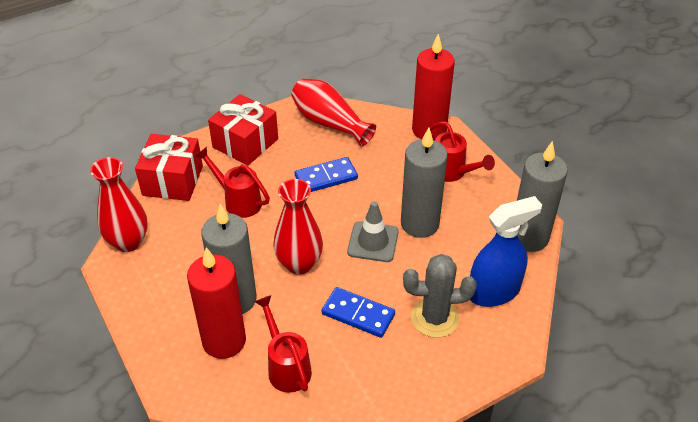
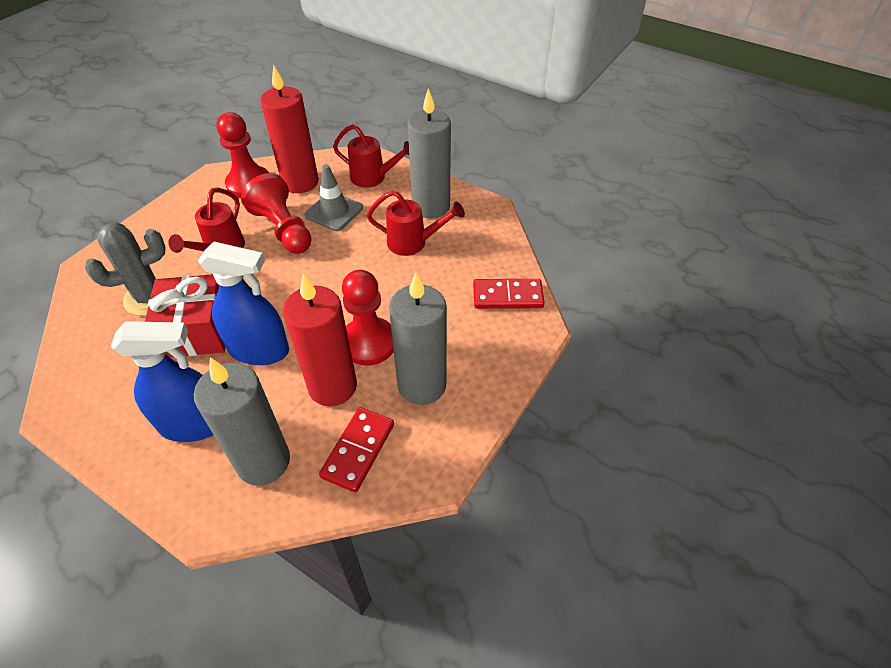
blue domino: [294,157,358,192] [322,287,395,338] = 2 -> none = 0
blue spray bottle: [470,196,542,307] = 1 -> [111,321,213,442] [198,242,289,365] = 2
red domino: none = 0 -> [319,407,394,493] [473,279,545,309] = 2
red gift: [135,134,203,201] [208,94,278,166] = 2 -> [145,274,225,357] = 1
red pawn: none = 0 -> [217,112,269,198] [241,173,312,254] [342,270,394,366] = 3
red vase: [90,157,148,252] [273,179,323,275] [291,78,376,146] = 3 -> none = 0

